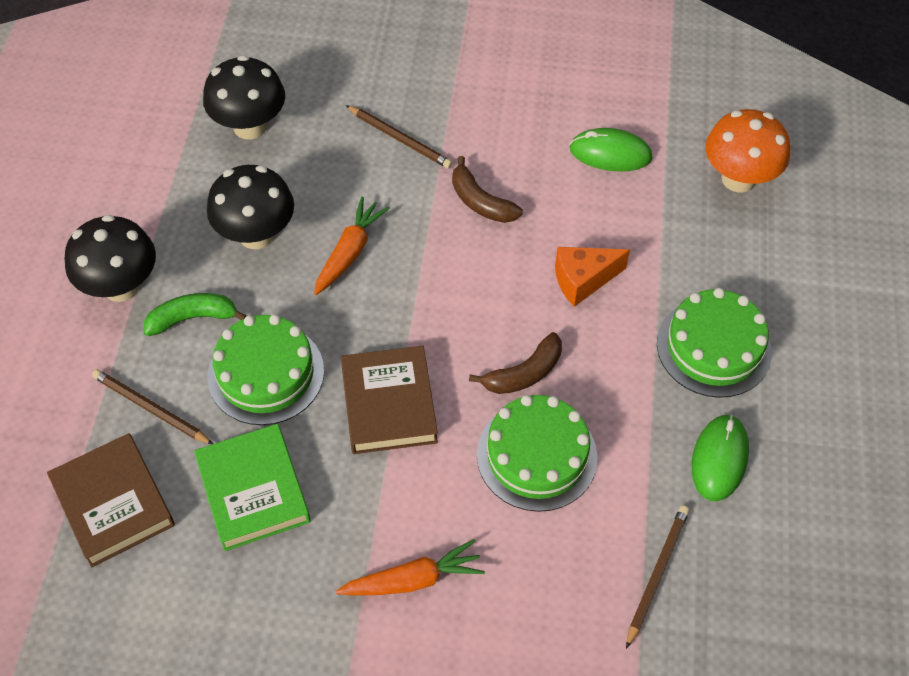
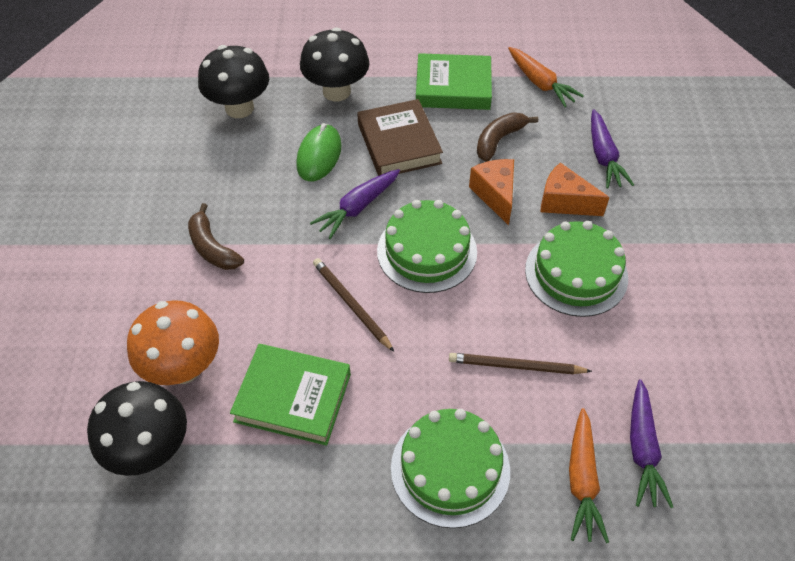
brown book: [47,433,175,567] [341,346,438,454] = 2 -> [357,99,443,176] = 1
brown pencil: [92,369,213,444] [346,105,453,168] [626,505,690,649] = 3 -> [313,258,394,352] [449,353,592,374] = 2
green banana: [144,293,247,336] = 1 -> none = 0
green book: [194,424,311,551] = 1 -> [230,344,351,446] [416,53,492,110] = 2
green mouse: [570,128,652,172] [692,414,749,501] = 2 -> [296,123,342,181] = 1
orange cheese: [555,247,630,307] = 1 -> [469,159,514,225] [540,162,610,216] = 2
purple carrot: none = 0 -> [310,169,400,239] [591,109,634,189] [630,379,673,508] = 3

